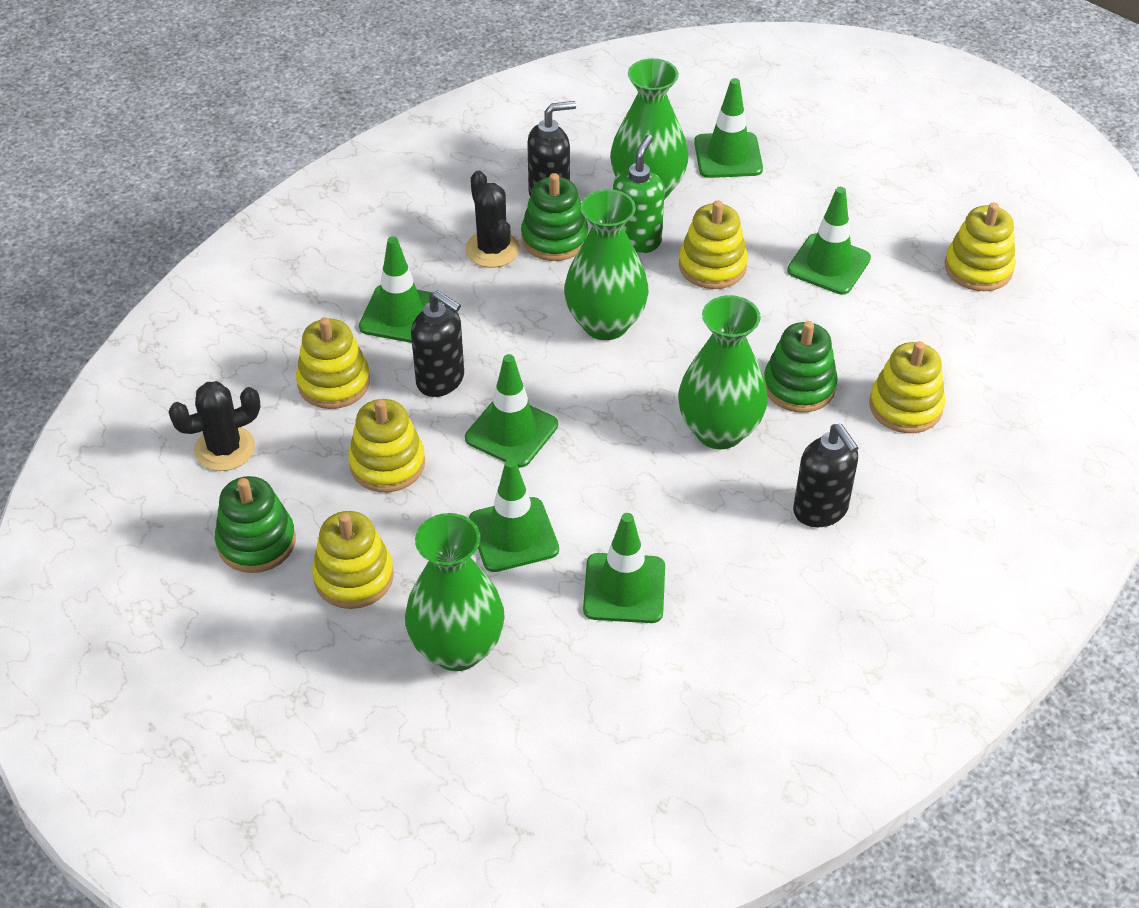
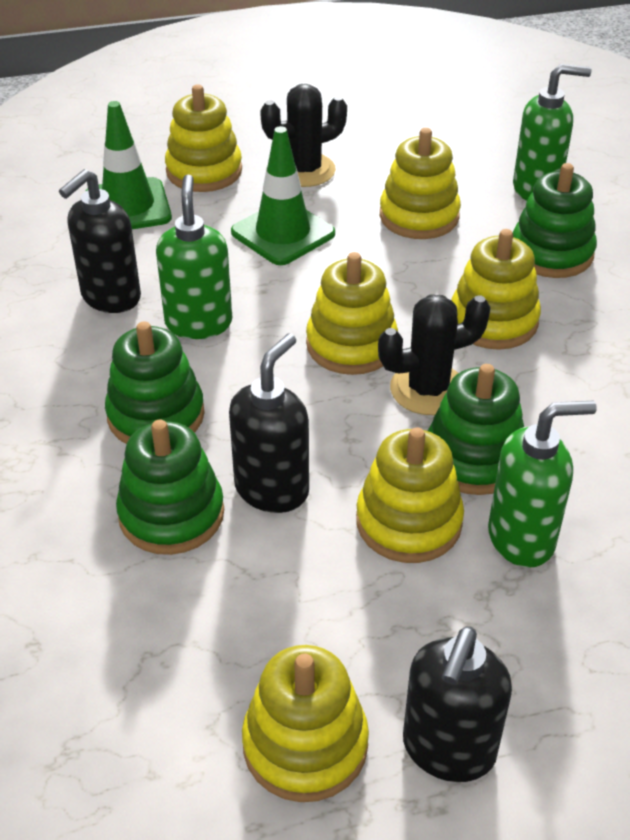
green soap dispenser: [613,135,665,253] = 1 -> [156,175,232,339] [488,401,597,568] [513,64,592,201] = 3
green stacking toy: [215,476,296,573] [521,173,588,261] [764,321,838,413] = 3 -> [105,321,205,444] [116,420,224,555] [428,364,524,495] [513,163,597,278] = 4
green traffic cone: [359,237,441,343] [465,354,558,468] [469,459,559,572] [583,513,665,623] [694,78,763,178] [787,187,871,295] = 6 -> [85,101,172,229] [231,126,335,265] = 2
green vase: [405,513,505,671] [564,189,649,340] [610,58,689,200] [678,295,768,449] = 4 -> none = 0

